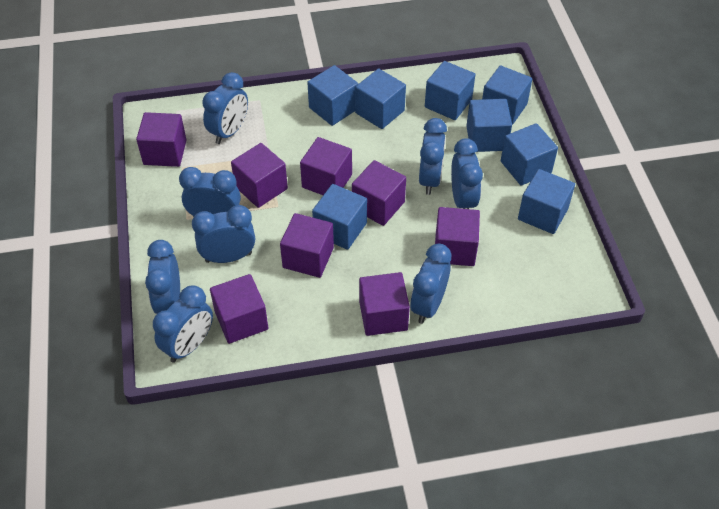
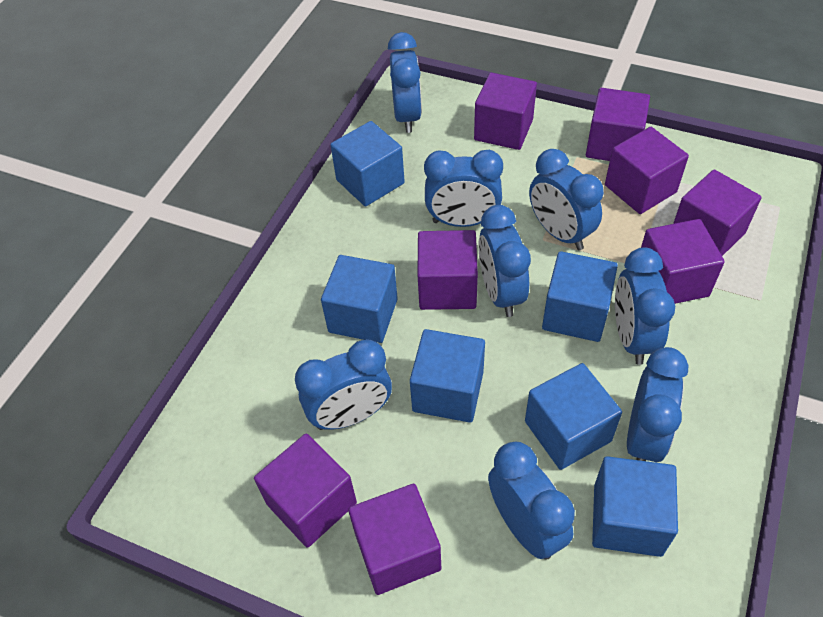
blue cube: [307,65,358,126] [312,184,367,250] [355,68,406,129] [425,61,475,120] [466,99,512,152] [482,65,532,125] [501,123,558,186] [518,169,575,234] = 8 -> [321,255,398,343] [330,121,405,207] [410,329,485,423] [525,363,622,470] [542,251,618,342] [592,456,678,557] = 6

